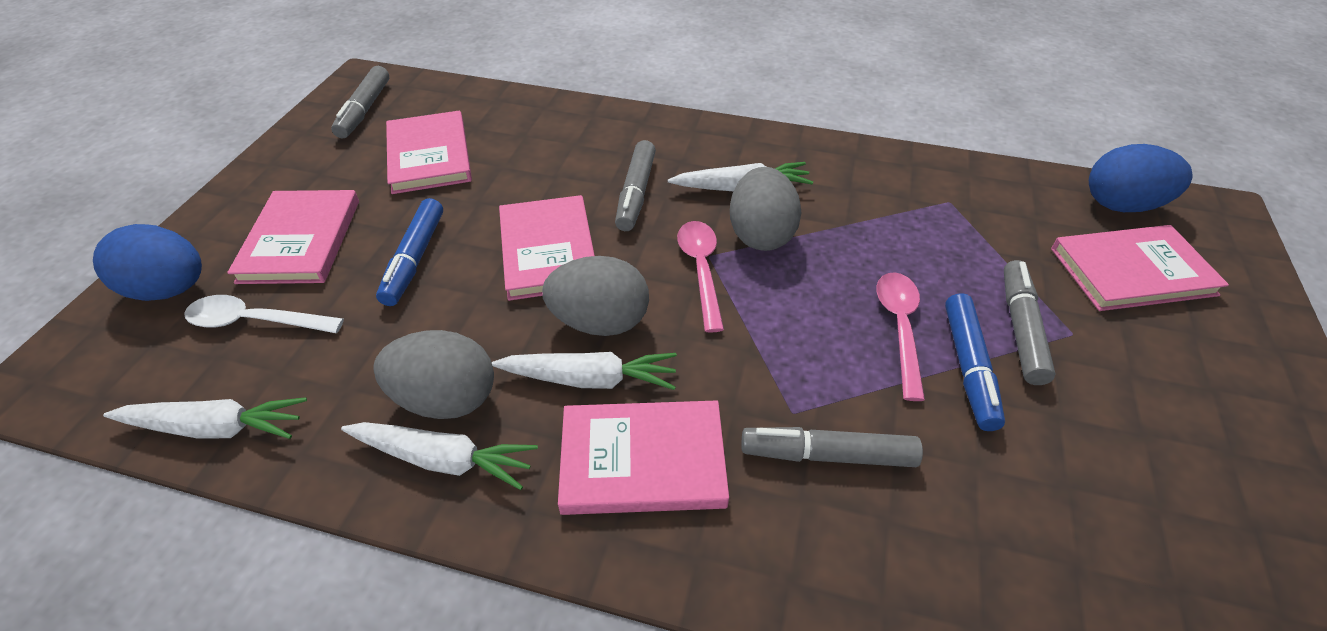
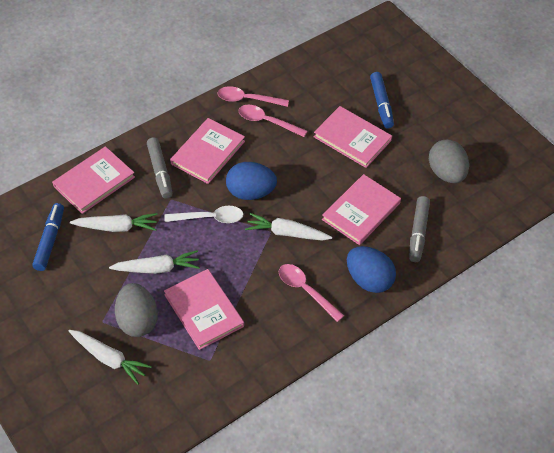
grey egg: [373,330,494,419] [542,256,649,336] [730,167,802,251] = 3 -> [115,283,158,337] [429,139,469,183] = 2
grey marker: [331,66,389,139] [615,140,656,231] [741,427,923,467] [1004,260,1056,385] = 4 -> [147,137,172,198] [409,196,430,262] = 2
pink spoon: [677,221,724,333] [877,272,925,401] = 2 -> [218,86,289,107] [238,105,307,137] [279,264,344,322] = 3

